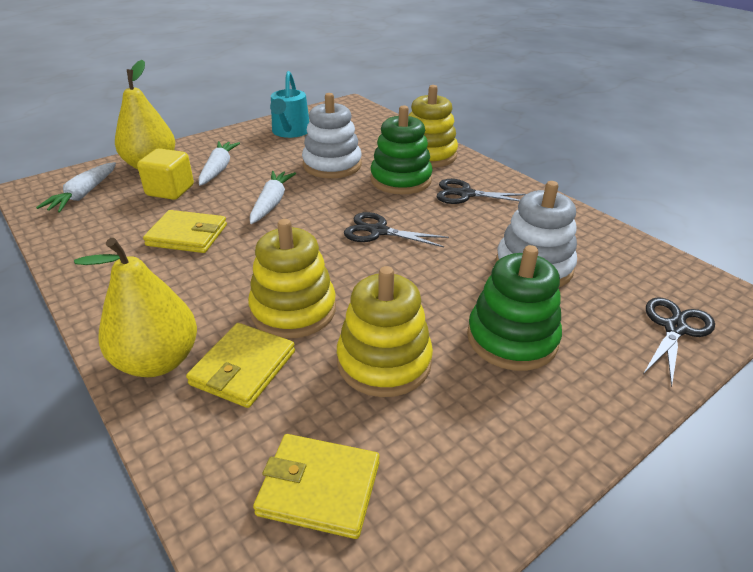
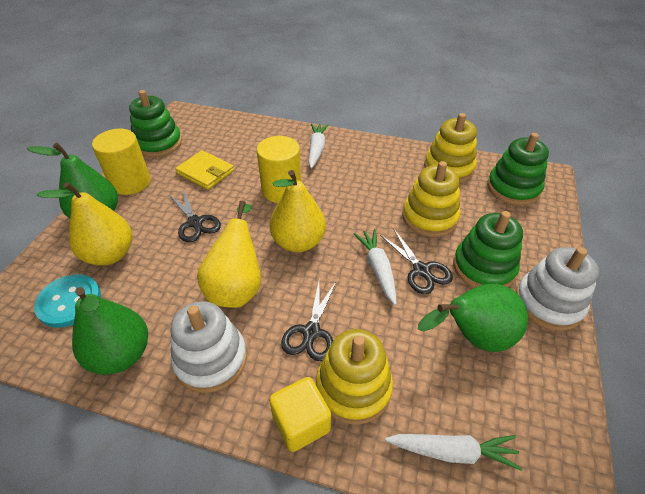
green pear: none = 0 -> [27,143,118,218] [72,287,148,375] [418,284,528,352] = 3
green stacking toy: [370,105,433,194] [467,245,562,371] = 2 -> [129,90,182,157] [453,211,523,288] [487,133,549,205] = 3
turquoise button: none = 0 -> [34,274,101,328] = 1
turquoise watering can: [270,71,310,138] = 1 -> none = 0
yellow cylinder: none = 0 -> [92,129,151,195] [257,136,301,203] = 2
yellow pear: [74,238,197,377] [115,60,175,169] = 2 -> [37,182,132,266] [197,201,261,308] [270,170,326,252] = 3
yellow wallet: [143,210,227,253] [186,323,295,408] [253,434,380,539] = 3 -> [176,150,234,190] = 1

